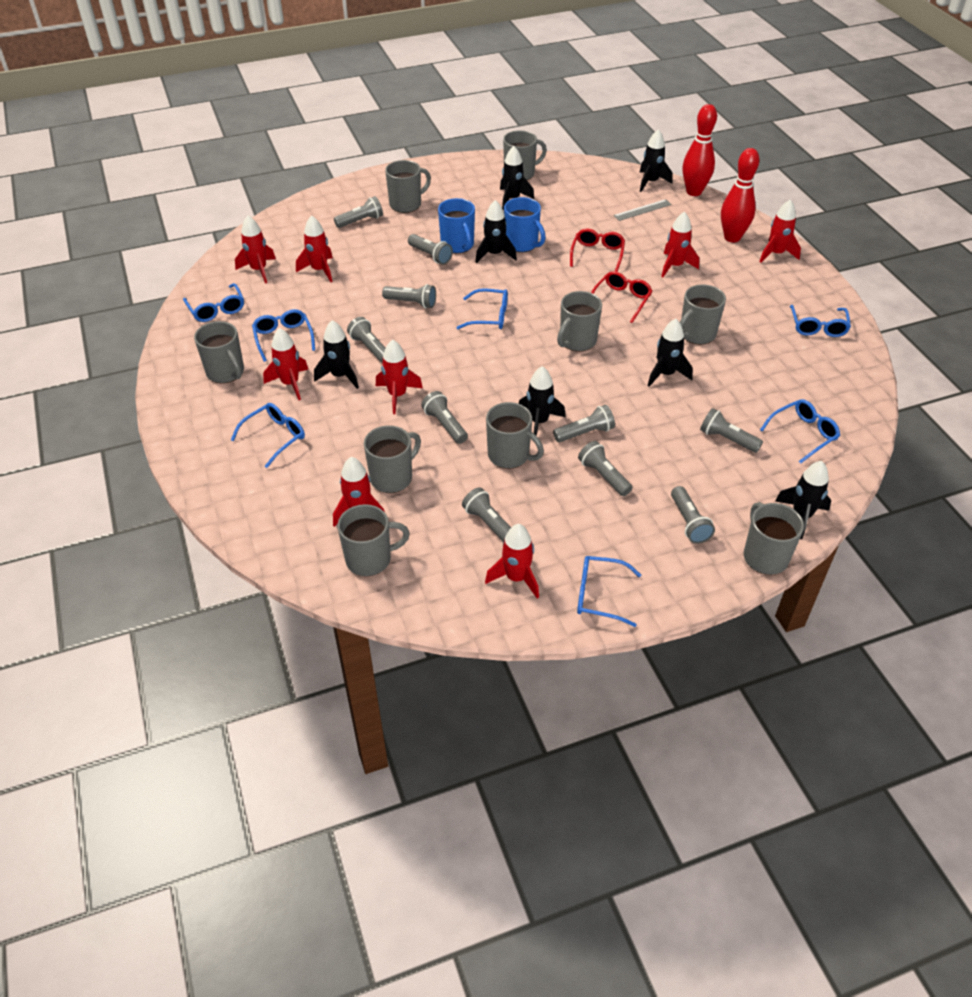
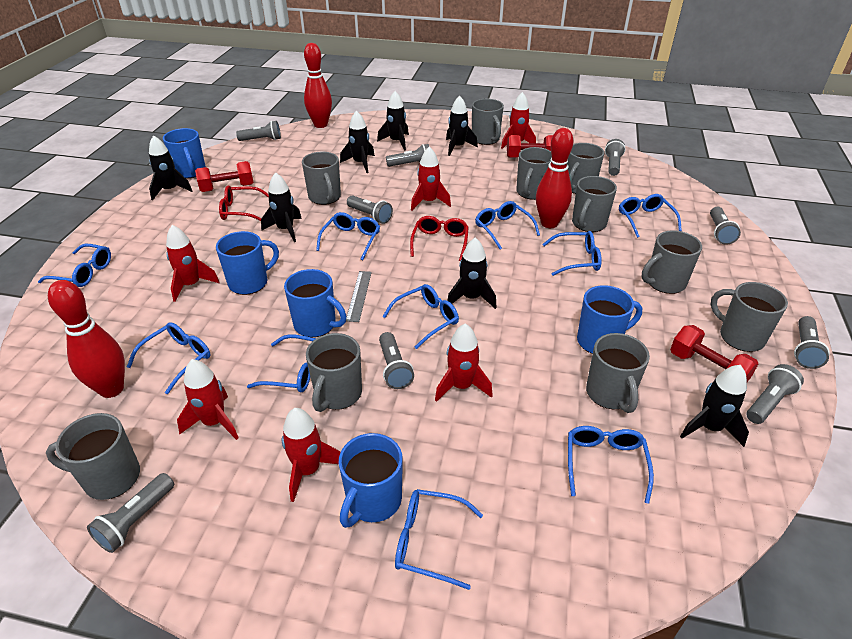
blue glasses: [183,283,244,322] [231,403,305,468] [252,309,315,362] [456,288,508,329] [577,556,641,627] [760,399,840,463] [790,305,851,337] = 7 -> [38,244,111,287] [127,322,210,394] [247,334,316,393] [316,212,380,260] [382,284,459,349] [395,489,483,590] [475,201,540,249] [542,231,602,276] [568,426,654,504] [619,194,682,238] = 10
blue mug: [438,198,475,253] [504,197,546,252] = 2 -> [163,128,206,178] [216,231,279,295] [284,269,347,337] [339,433,403,528] [577,285,642,354] = 5
grey flashlight: [334,196,383,228] [347,317,386,363] [382,284,436,309] [408,234,453,265] [421,391,468,444] [462,487,511,542] [553,405,615,442] [578,441,632,496] [671,486,715,544] [700,408,763,453] = 10 -> [87,473,174,553] [236,121,281,141] [347,195,393,224] [379,332,414,389] [386,144,429,167] [605,139,626,176] [710,207,741,245] [747,364,804,424] [794,316,830,369] = 9
grey mug: [194,321,244,383] [337,504,410,576] [364,426,421,493] [385,160,431,213] [486,402,544,469] [503,130,547,180] [557,291,602,352] [680,284,726,345] [744,502,804,575] = 9 -> [46,413,140,500] [302,152,341,205] [306,333,362,412] [472,99,504,145] [516,147,552,200] [567,143,604,194] [572,176,617,232] [586,333,650,413] [642,230,702,294] [711,282,788,352] = 10
red bowling pin: [683,104,717,196] [721,148,759,242] = 2 -> [48,280,125,398] [304,43,332,128] [536,128,573,228] = 3
red dumbbell: none = 0 -> [195,161,253,192] [507,135,553,158] [670,325,758,382] = 3
red rocket: [235,216,276,283] [263,328,308,400] [296,215,333,282] [333,457,385,527] [376,340,423,414] [485,524,539,599] [661,211,699,278] [759,200,801,263] = 8 -> [166,225,220,302] [177,359,239,440] [282,408,340,502] [411,146,451,210] [435,324,493,402] [501,92,536,149] = 6

